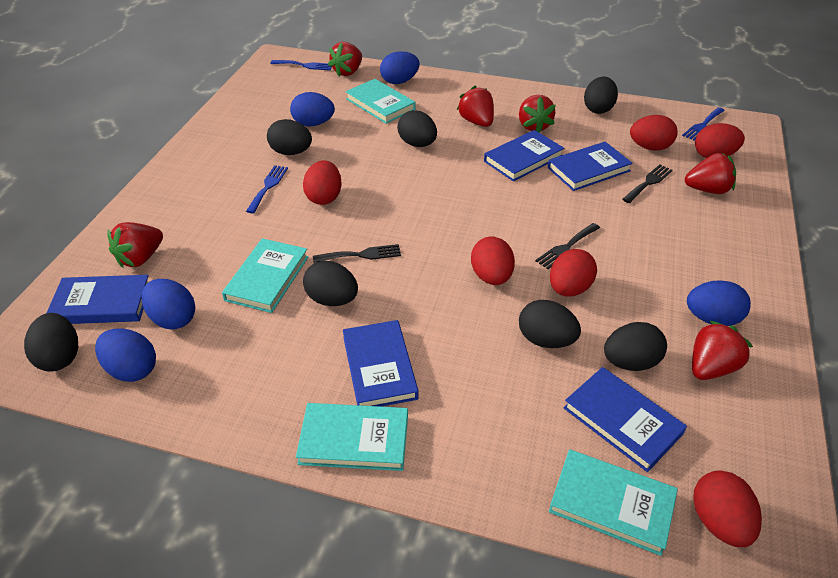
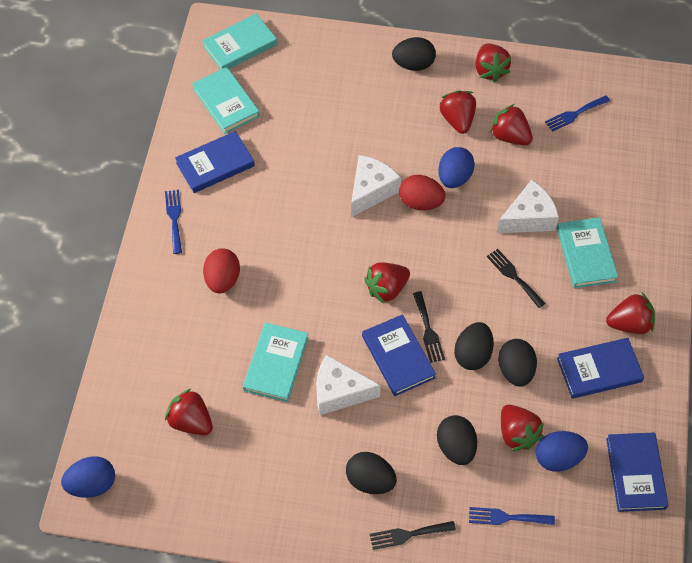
black egg: [24,313,78,372] [267,119,312,155] [303,261,358,306] [397,110,437,147] [519,300,581,348] [584,77,618,114] [604,322,667,371] = 7 -> [346,452,397,494] [392,37,436,71] [437,415,477,465] [454,322,494,370] [498,339,537,387] = 5
blue book: [47,275,149,324] [343,320,419,407] [484,130,565,181] [548,142,633,191] [563,367,687,472] = 5 -> [175,131,255,193] [362,314,436,396] [557,338,644,399] [606,432,669,512] = 4
blue egg: [95,328,156,382] [142,279,195,329] [290,92,335,126] [380,51,420,84] [687,280,751,326] = 5 -> [61,456,115,498] [438,147,475,188] [535,431,588,472] = 3
red egg: [303,160,342,205] [471,237,515,285] [550,249,597,297] [630,115,678,151] [693,470,762,547] [695,123,745,158] = 6 -> [203,248,240,293] [399,175,446,210] = 2
red strawberry: [107,222,163,268] [328,42,362,77] [457,85,494,127] [519,95,556,133] [685,153,736,194] [692,320,753,380] = 6 -> [165,388,213,435] [364,262,410,304] [440,90,476,134] [475,44,511,82] [490,104,533,145] [501,405,544,451] [606,293,655,334] = 7
white cheese: none = 0 -> [316,354,381,415] [351,155,401,217] [497,180,559,233] = 3

